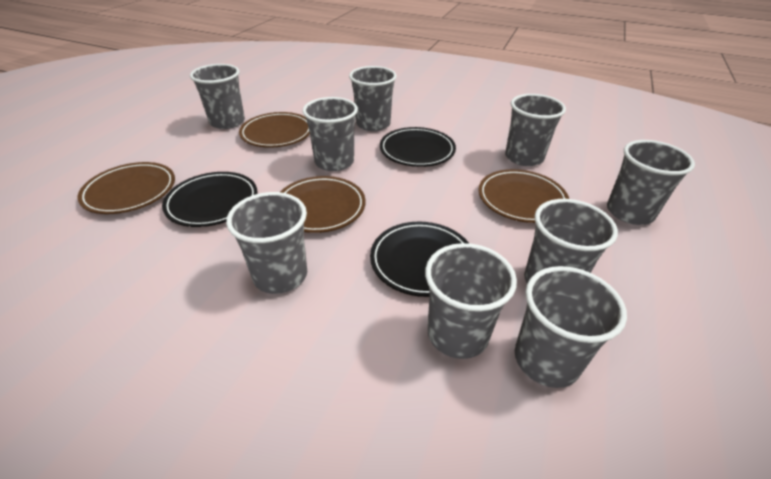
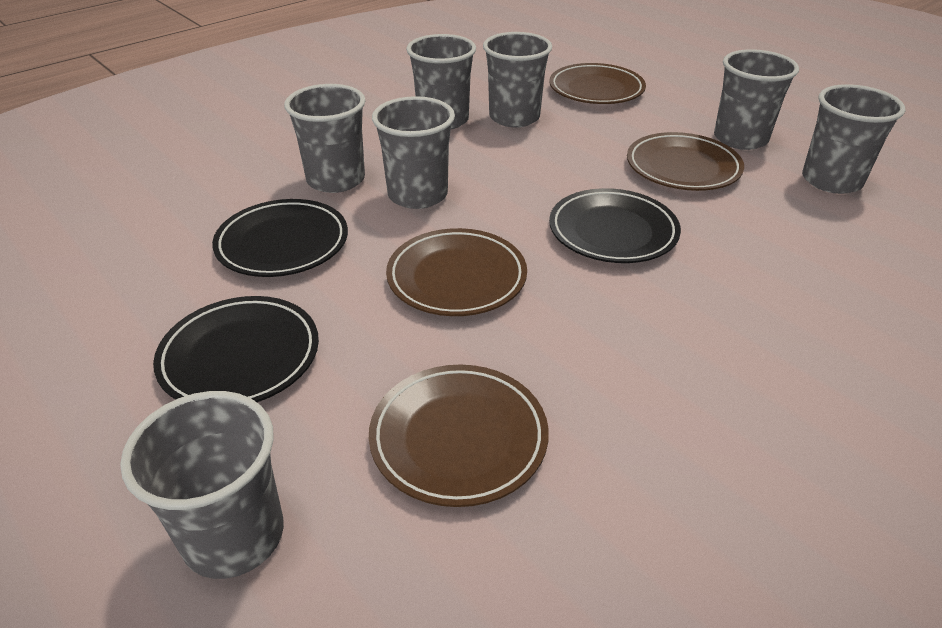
grey cup: [190,64,245,129] [226,192,307,294] [303,97,358,171] [349,66,397,131] [425,243,517,359] [505,94,566,166] [515,266,627,388] [524,199,618,283] [607,140,695,225] = 9 -> [120,391,284,579] [284,84,366,193] [372,96,455,209] [406,34,476,129] [483,32,552,127] [714,49,799,150] [802,84,905,194] = 7

